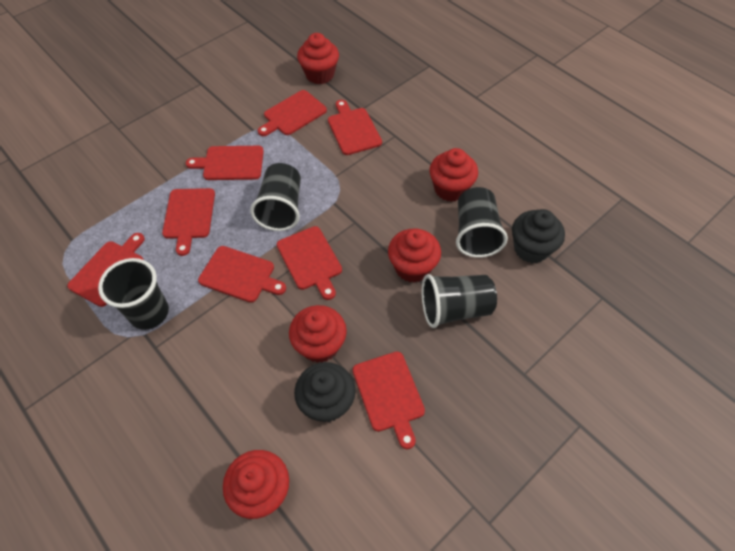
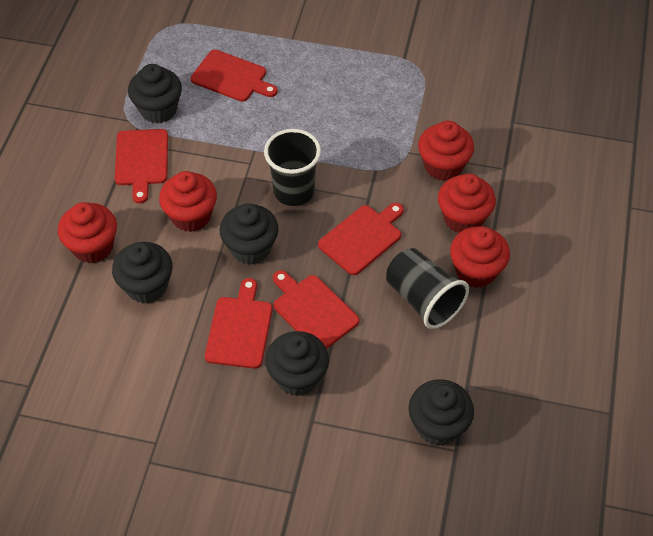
black cup: [98,258,169,330] [250,163,301,231] [422,274,497,328] [456,187,508,258] = 4 -> [264,129,321,206] [386,248,469,329] = 2
black cupcake: [294,362,356,422] [512,209,565,263] = 2 -> [112,242,173,303] [128,64,182,123] [220,204,279,265] [265,331,329,396] [408,379,474,446] = 5
red cutting board: [67,233,145,307] [162,188,215,256] [186,146,264,180] [198,246,286,303] [258,90,327,136] [276,226,342,300] [328,100,382,155] [353,351,425,449] = 8 -> [115,129,168,203] [191,50,278,102] [205,278,272,369] [273,270,359,349] [318,203,404,275] = 5

